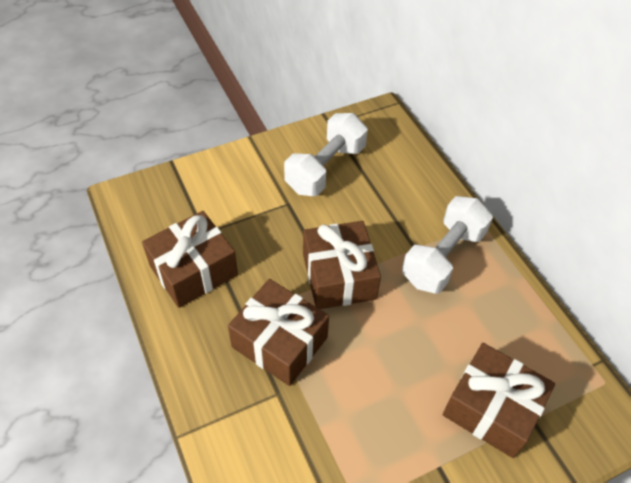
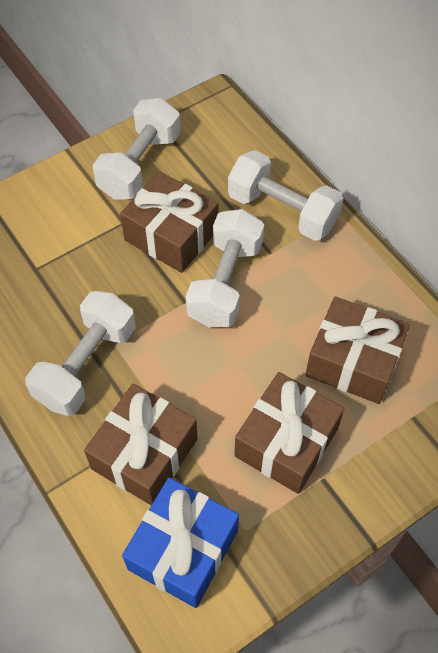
blue gift: none = 0 -> [122,478,239,608] = 1
white dumbbell: [284,113,368,196] [402,196,493,293] = 2 -> [25,291,136,416] [92,98,181,200] [186,209,264,327] [228,150,343,241] = 4

